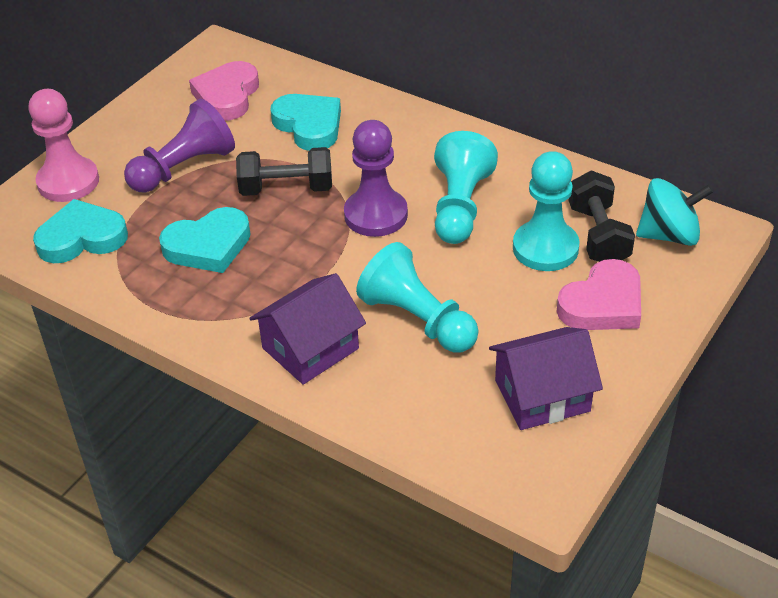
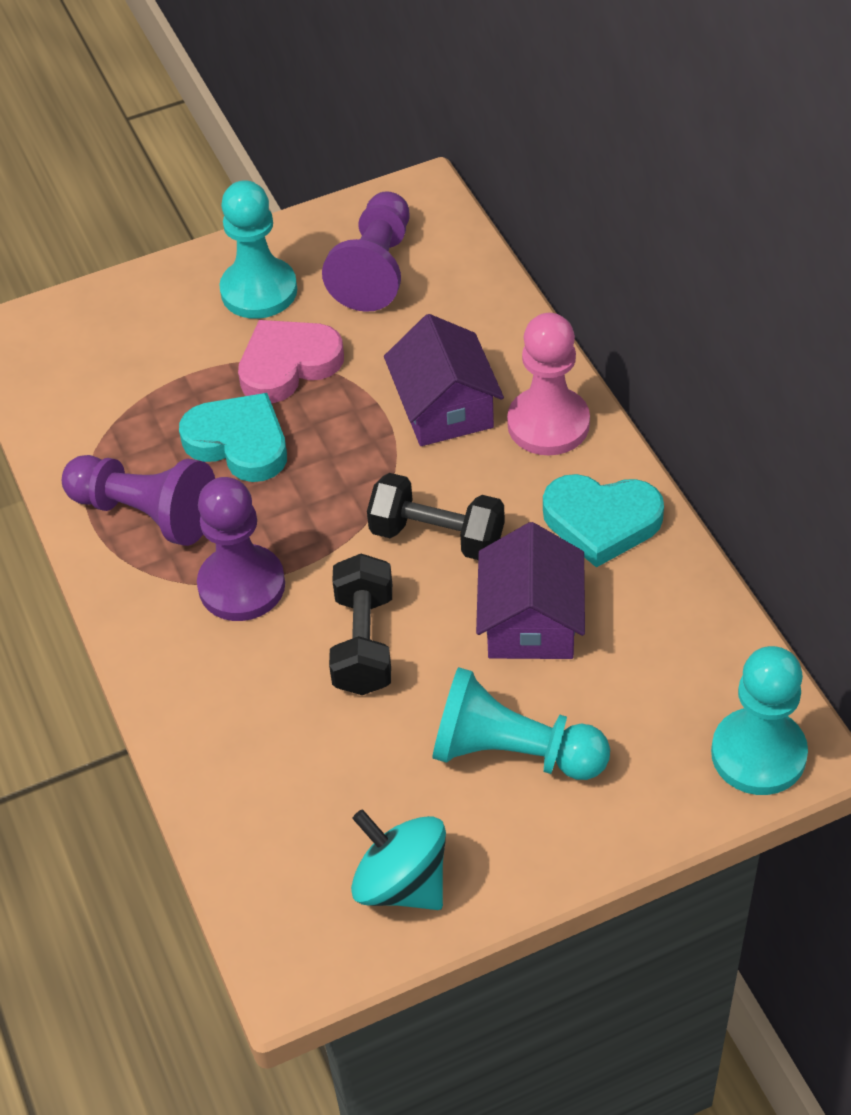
pink heart: [189,61,259,120] [556,259,641,330] = 2 -> [238,320,344,403] = 1
purple pawn: [124,99,235,192] [344,120,408,237] = 2 -> [62,455,215,546] [197,477,285,621] [322,191,410,312] = 3
turquoise heart: [33,199,128,263] [159,207,251,273] [271,94,341,151] = 3 -> [179,393,287,482] [543,474,664,568] = 2

